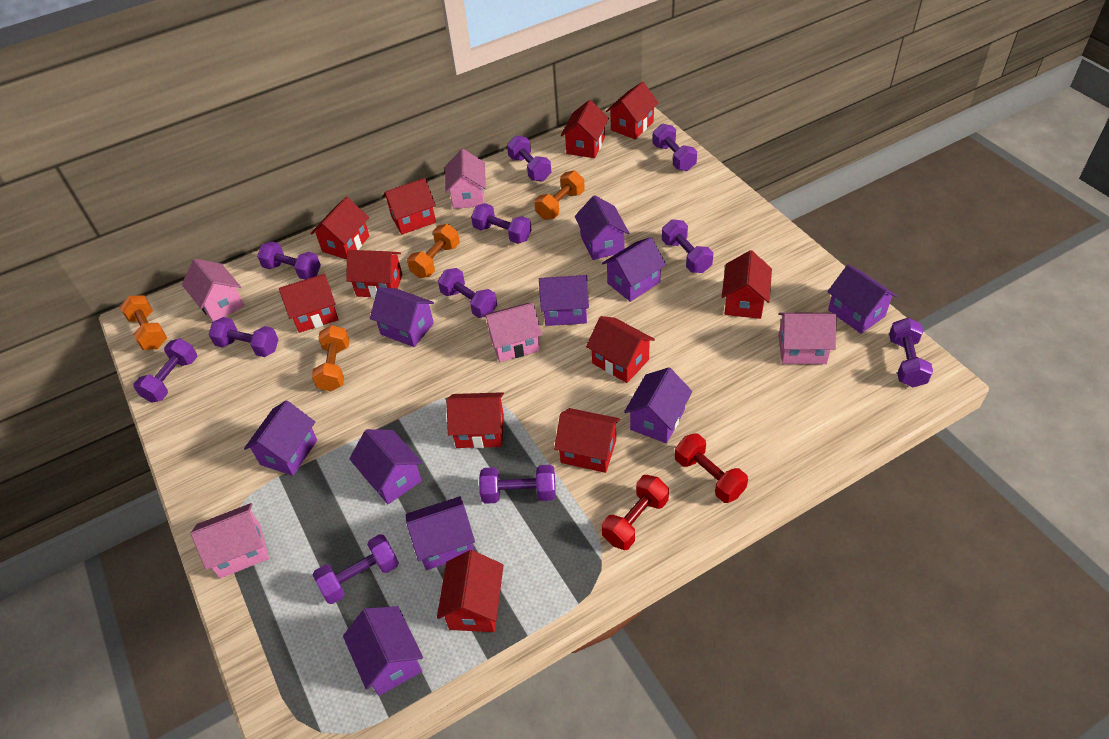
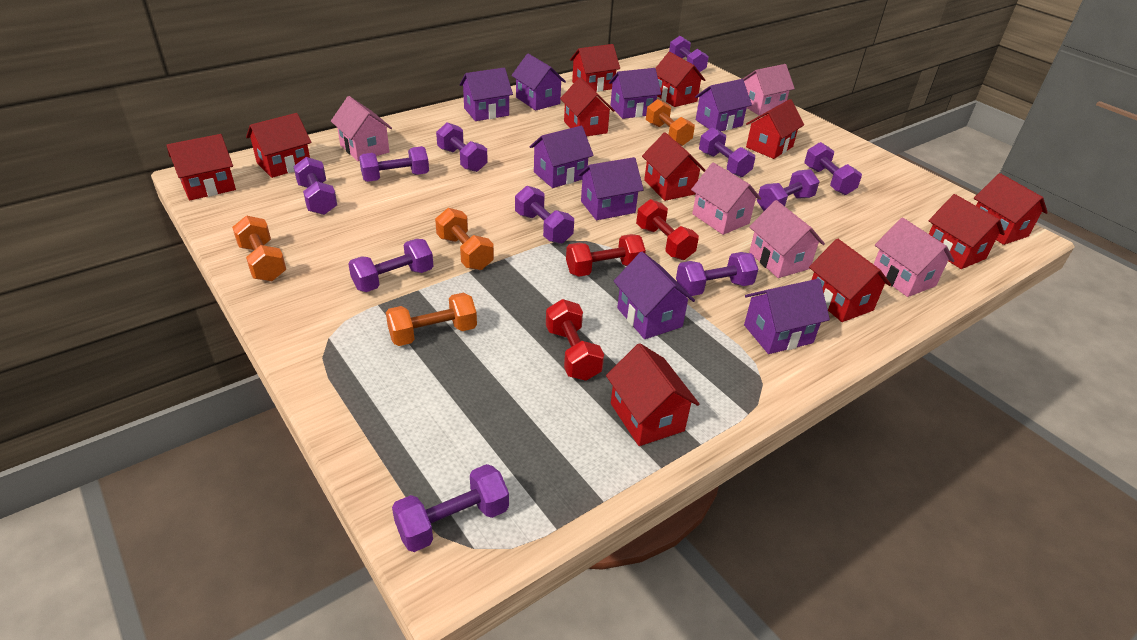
purple house: [244,400,317,476] [343,606,423,696] [349,429,422,504] [370,287,434,347] [406,496,475,570] [539,275,589,326] [575,195,630,260] [602,237,666,302] [624,367,692,444] [827,264,897,334] = 10 -> [459,68,513,121] [511,53,566,110] [530,126,594,188] [578,157,644,220] [609,68,661,119] [613,252,695,339] [695,79,752,131] [744,279,830,354] = 8
red dumbbell: [602,475,669,550] [675,433,748,503] = 2 -> [546,299,604,381] [566,234,646,277] [636,199,699,260] = 3

